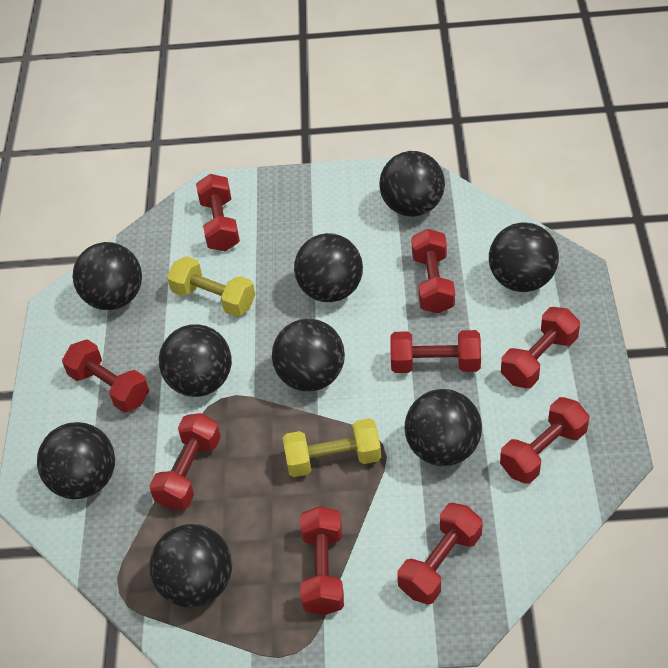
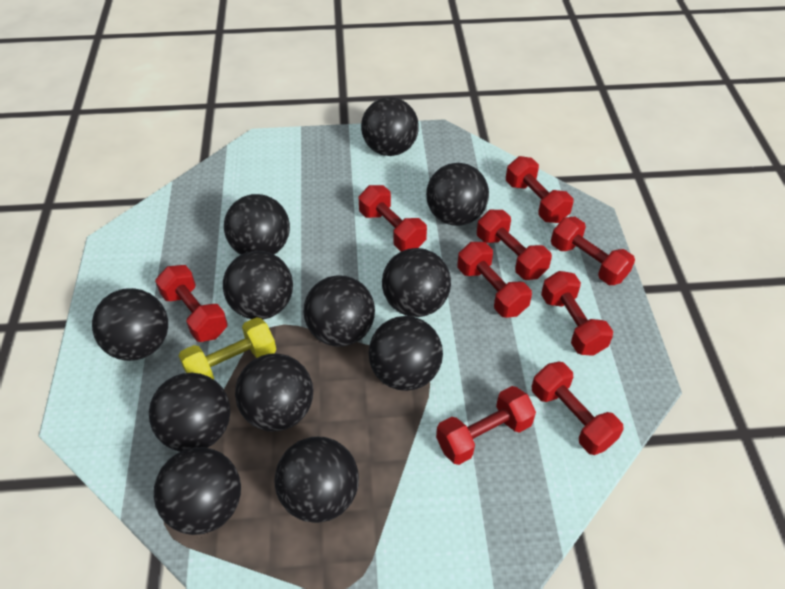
black ball: [37,422,115,499] [73,242,142,310] [149,524,232,608] [159,324,232,397] [272,319,345,392] [294,233,363,302] [379,151,445,217] [405,389,482,466] [489,222,559,292] = 9 -> [92,288,168,361] [149,373,230,452] [154,447,241,535] [223,251,293,320] [224,194,290,255] [235,353,313,431] [275,437,359,523] [304,276,375,347] [361,97,419,156] [368,316,443,391] [382,248,451,317] [426,163,489,226] = 12
yellow dumbbell: [167,256,255,317] [283,418,381,477] = 2 -> [178,317,276,380] = 1

